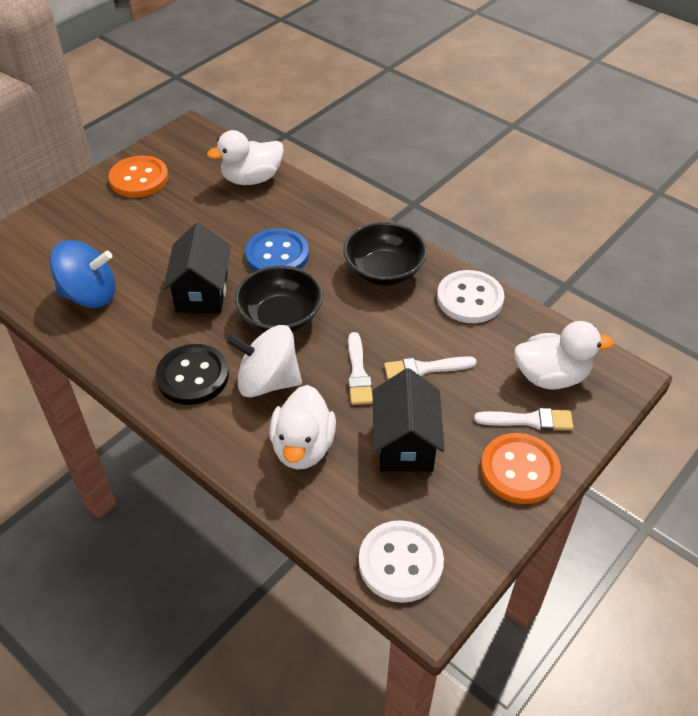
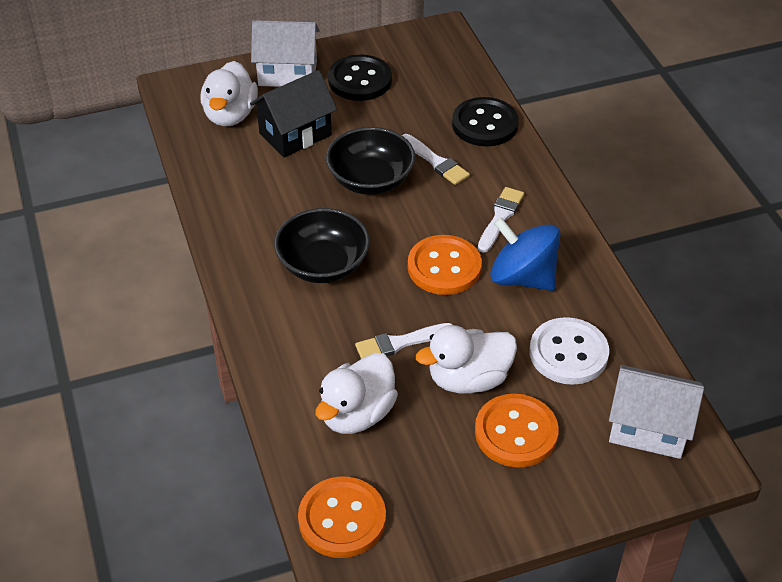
black button: [156,344,229,405] = 1 -> [328,54,392,101] [452,97,519,147] = 2
black house: [163,223,231,313] [373,368,445,472] = 2 -> [250,70,337,157] = 1
blue button: [245,228,309,271] = 1 -> none = 0
orange button: [109,155,168,198] [481,433,561,504] = 2 -> [298,476,386,558] [408,235,482,295] [475,394,559,468] = 3
white button: [359,520,444,603] [437,270,504,323] = 2 -> [530,317,609,385] = 1
white house: none = 0 -> [251,20,320,87] [609,365,704,459] = 2
white spinning top: [227,325,302,398] = 1 -> none = 0

